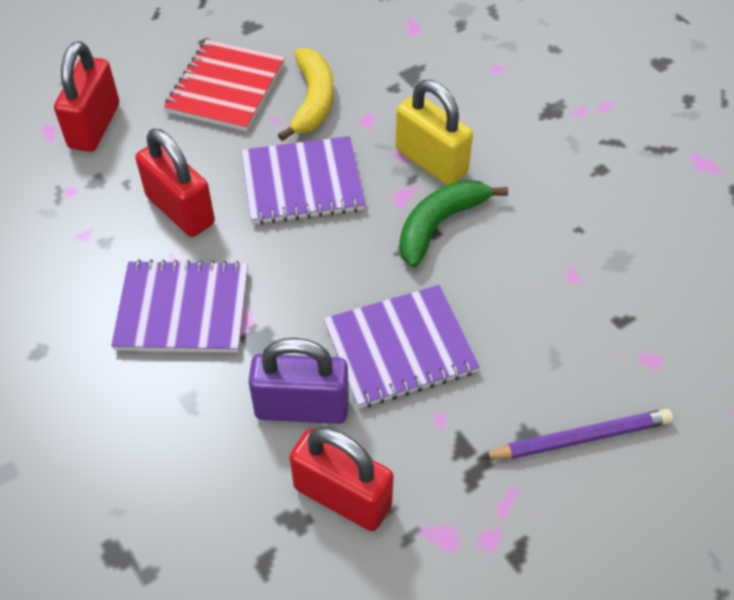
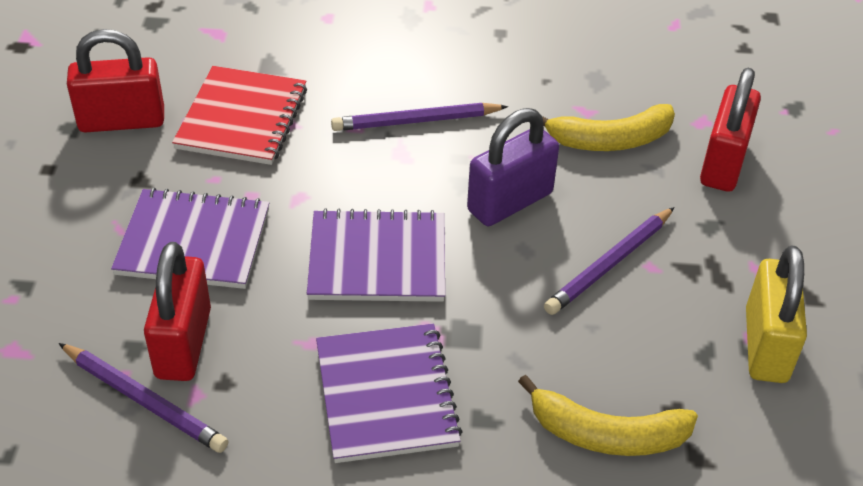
green banana: [399,180,508,268] = 1 -> none = 0
purple pencil: [481,409,673,459] = 1 -> [58,343,228,453] [331,103,508,131] [544,207,675,315] = 3
yellow banana: [278,48,334,141] = 1 -> [518,375,698,456] [542,104,675,151] = 2

